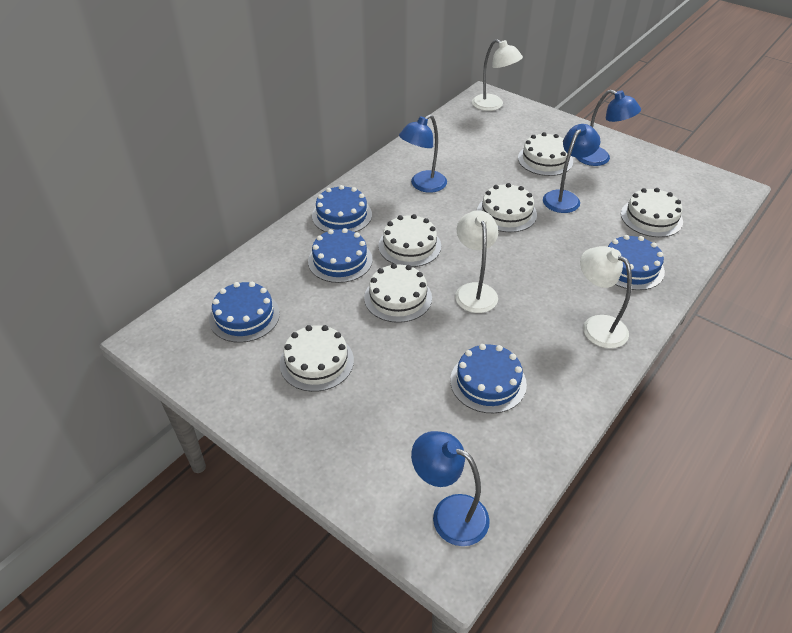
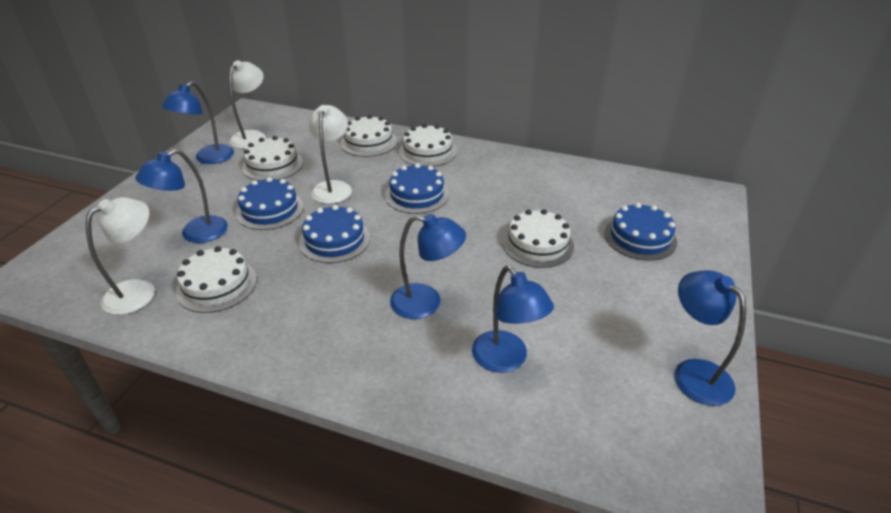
blue cake: [209,282,280,343] [308,228,373,283] [312,185,372,232] [450,344,527,413] [608,235,665,290] = 5 -> [236,177,304,230] [299,205,370,263] [385,163,449,214] [604,203,677,261] = 4
blue lamp: [399,114,447,193] [411,431,490,546] [543,124,600,213] [577,90,641,166] = 4 -> [135,149,228,243] [162,81,234,164] [390,213,466,319] [472,265,554,373] [674,270,746,406] = 5
white cake: [279,325,354,392] [364,263,432,323] [378,214,441,267] [477,183,537,232] [518,132,573,176] [621,188,683,237] = 6 -> [176,246,257,313] [242,136,303,181] [341,115,397,157] [399,124,457,167] [502,209,574,268] = 5

